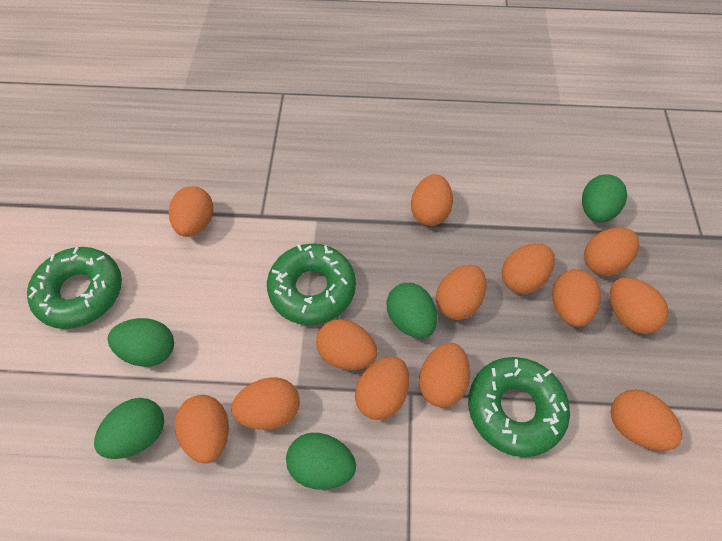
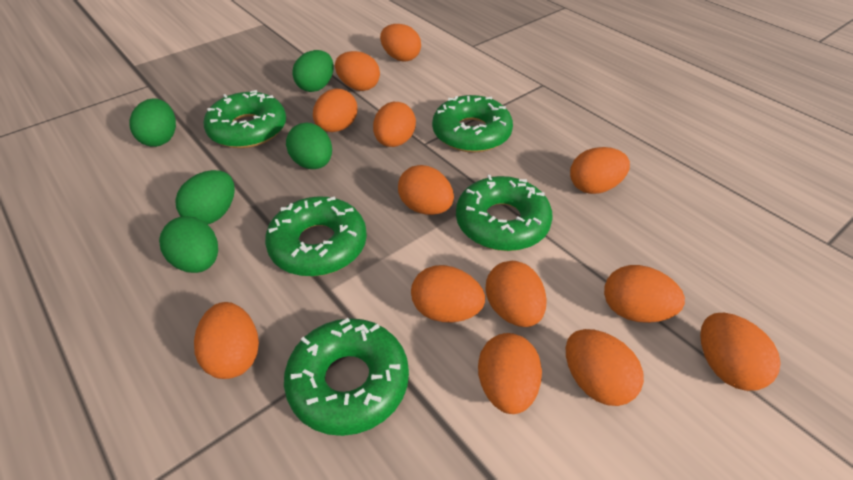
green donut: [27,247,122,329] [267,243,356,325] [468,357,570,457] = 3 -> [204,90,286,148] [265,196,367,276] [284,318,409,436] [432,95,513,153] [456,175,553,251] = 5

